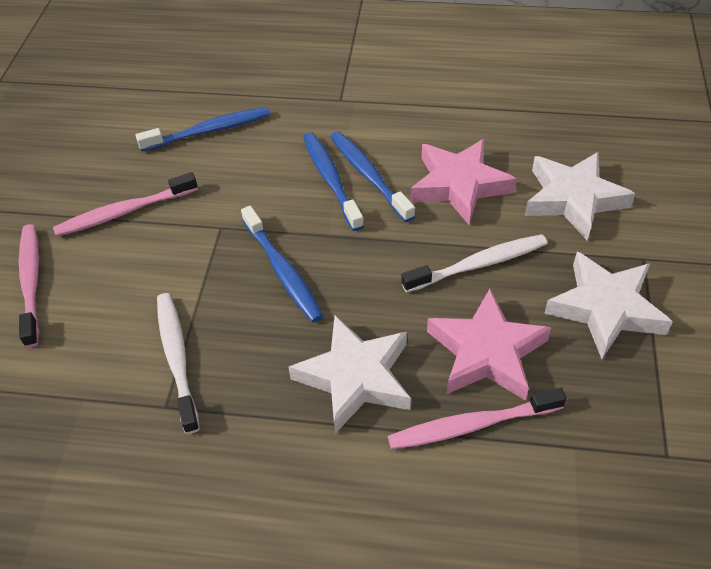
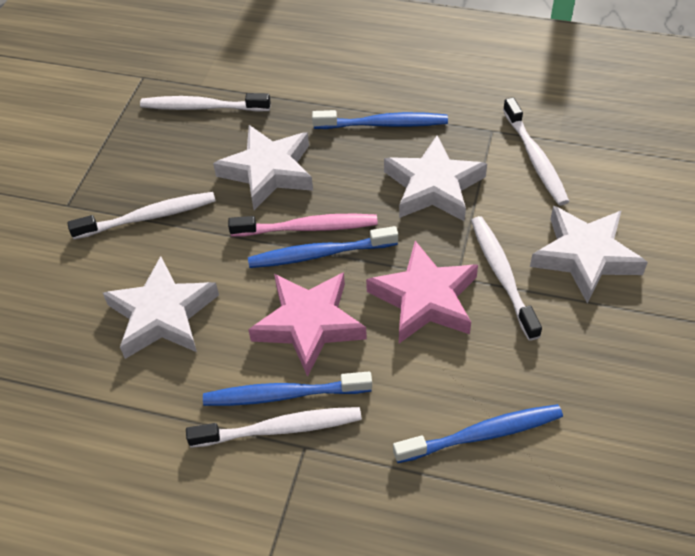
pink toothbrush: [19,224,39,348] [53,172,198,237] [388,388,567,449] = 3 -> [228,213,378,236] = 1
white star: [288,315,411,434] [525,152,635,240] [544,252,673,359] = 3 -> [103,256,219,359] [213,125,313,210] [384,135,487,222] [530,206,648,304] = 4
white toothbrush: [157,293,200,434] [401,234,547,293] = 2 -> [67,192,216,239] [140,93,271,112] [186,407,362,448] [471,216,542,341] [503,97,569,206] = 5

